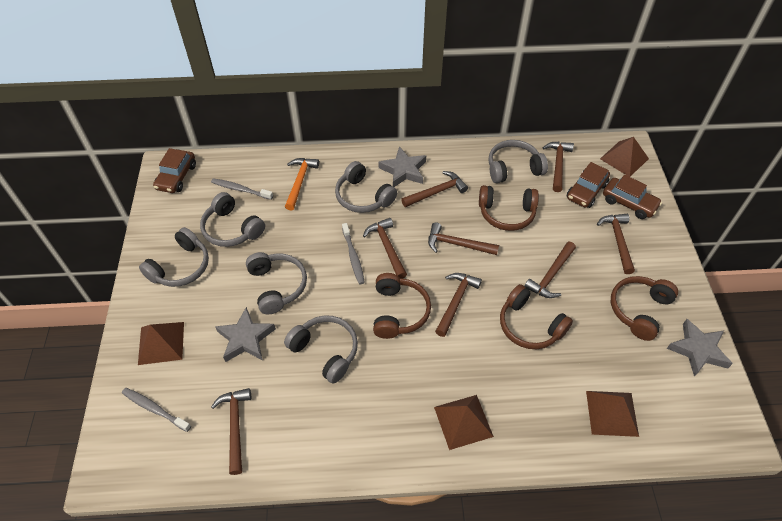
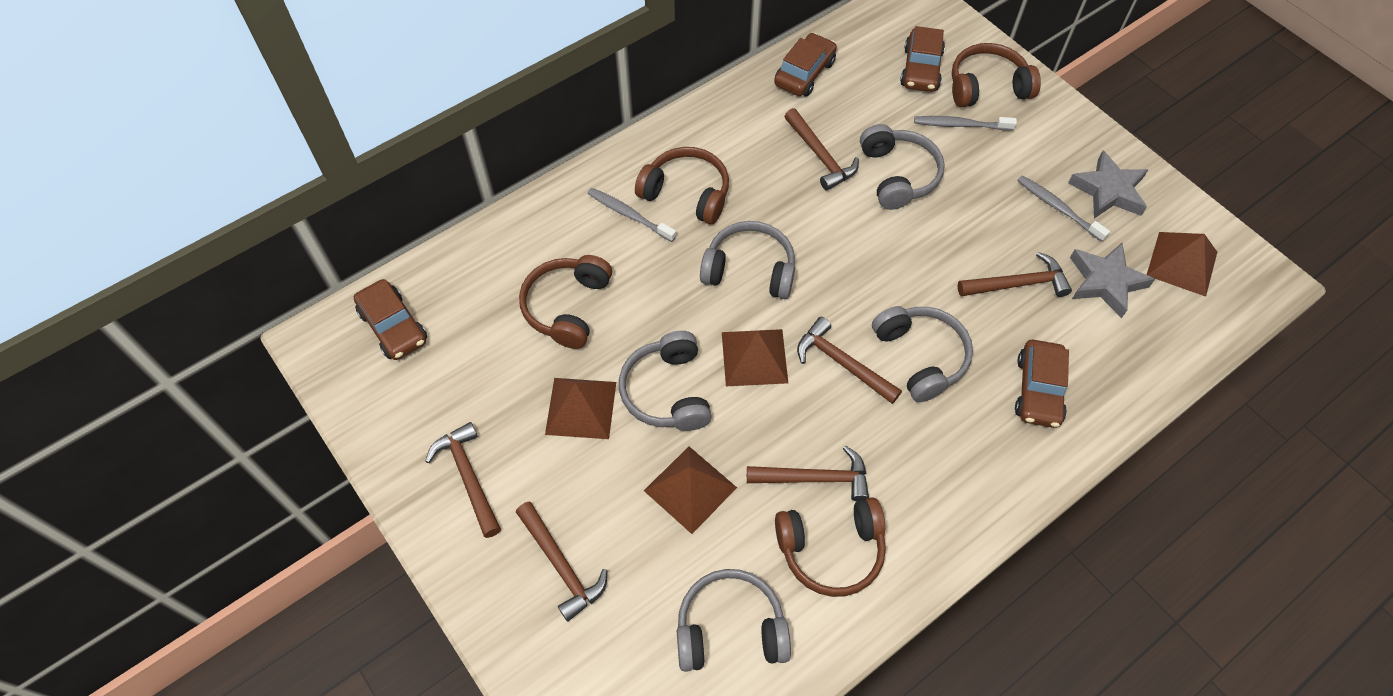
brown car: [153,148,196,193] [567,162,610,208] [603,175,662,219] = 3 -> [354,279,427,360] [774,33,837,97] [900,26,945,92] [1015,340,1069,428] = 4
brown hammer: [211,388,251,475] [363,218,407,279] [401,171,468,207] [428,222,499,255] [435,273,482,337] [525,242,576,298] [543,142,574,192] [597,214,635,274] = 8 -> [425,422,501,538] [516,502,607,622] [747,446,869,501] [784,108,859,190] [797,317,902,404] [958,252,1072,297] = 6
grey headphones: [139,227,209,287] [200,192,265,247] [246,252,307,314] [284,315,358,384] [335,161,397,213] [489,140,548,183] = 6 -> [619,331,712,431] [677,569,791,672] [700,221,795,299] [860,124,945,210] [872,306,973,402] = 5
grey star: [215,307,276,362] [379,147,426,187] [667,319,733,377] = 3 -> [1068,150,1148,218] [1070,243,1155,318] = 2
orange hammer: [285,158,319,211] = 1 -> none = 0

